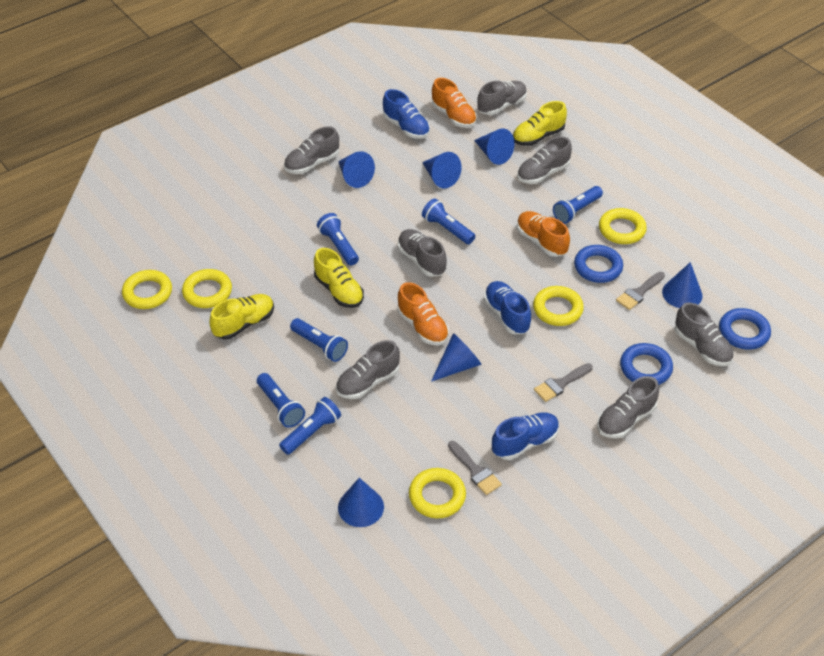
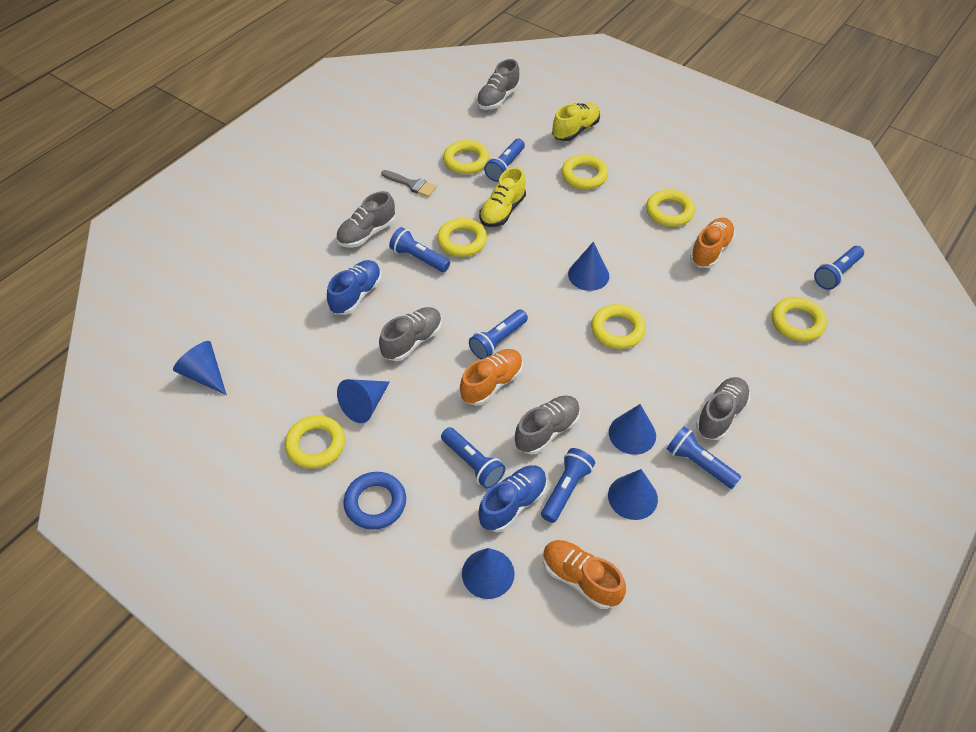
blue flashlight: [257,373,305,428] [279,397,341,455] [290,318,348,362] [317,213,359,266] [422,198,475,244] [553,186,603,224] = 6 -> [389,227,450,272] [441,427,505,489] [469,310,528,359] [484,139,525,182] [541,448,595,523] [667,427,741,489] [814,246,864,290] = 7
blue ring: [574,245,623,283] [620,343,673,385] [719,308,771,350] = 3 -> [344,472,406,530] = 1
blue shoe: [383,89,430,139] [484,281,531,334] [492,412,559,460] = 3 -> [327,260,382,315] [478,465,547,532] = 2
grey brush: [448,441,502,495] [534,363,593,402] [616,272,665,310] = 3 -> [381,170,437,197] = 1
grey shoe: [284,126,339,174] [336,340,400,399] [398,229,447,277] [477,81,527,115] [517,136,572,184] [597,376,659,438] [675,303,734,366] = 7 -> [336,191,395,248] [379,307,442,361] [476,59,520,110] [515,395,580,455] [696,377,750,440] = 5
yellow ring: [122,270,172,309] [182,269,232,308] [409,468,466,518] [533,286,584,326] [599,208,647,244] = 5 -> [285,415,345,469] [437,218,487,257] [443,140,489,174] [561,154,608,189] [591,304,646,349] [646,190,695,227] [772,297,827,342] = 7
yellow shoe: [209,294,274,340] [314,248,364,308] [513,101,567,146] = 3 -> [479,167,526,227] [552,102,600,141] = 2

